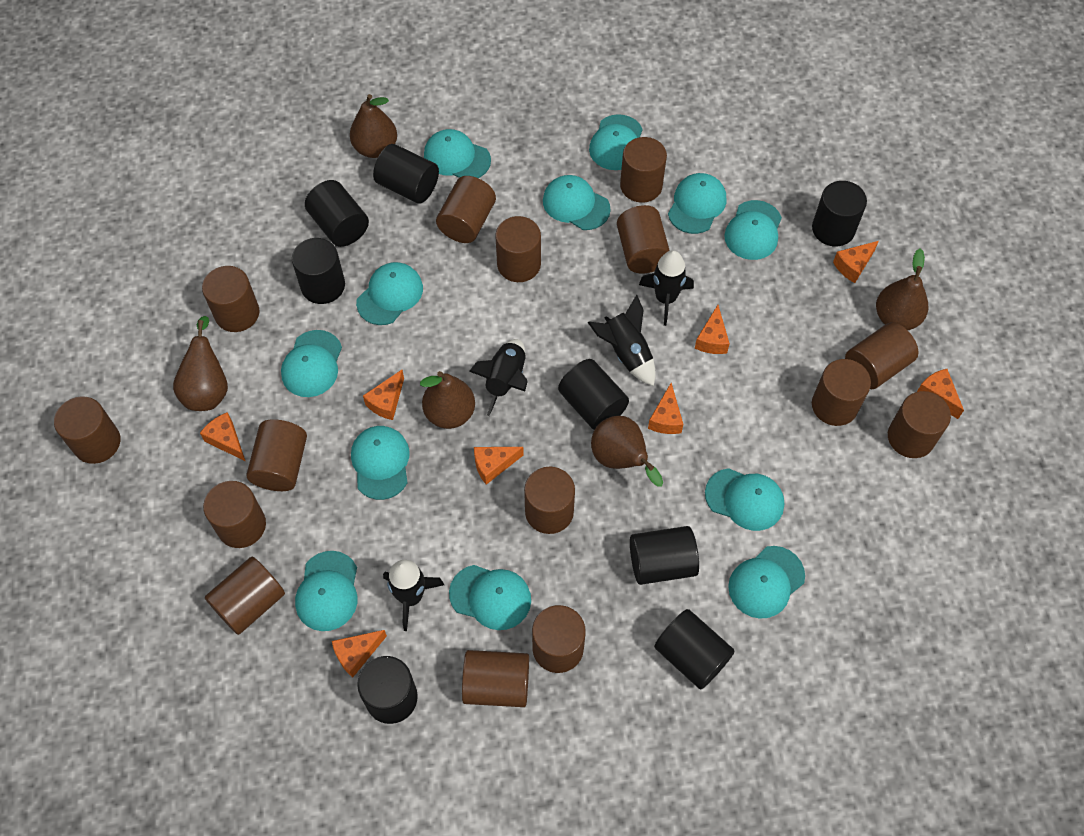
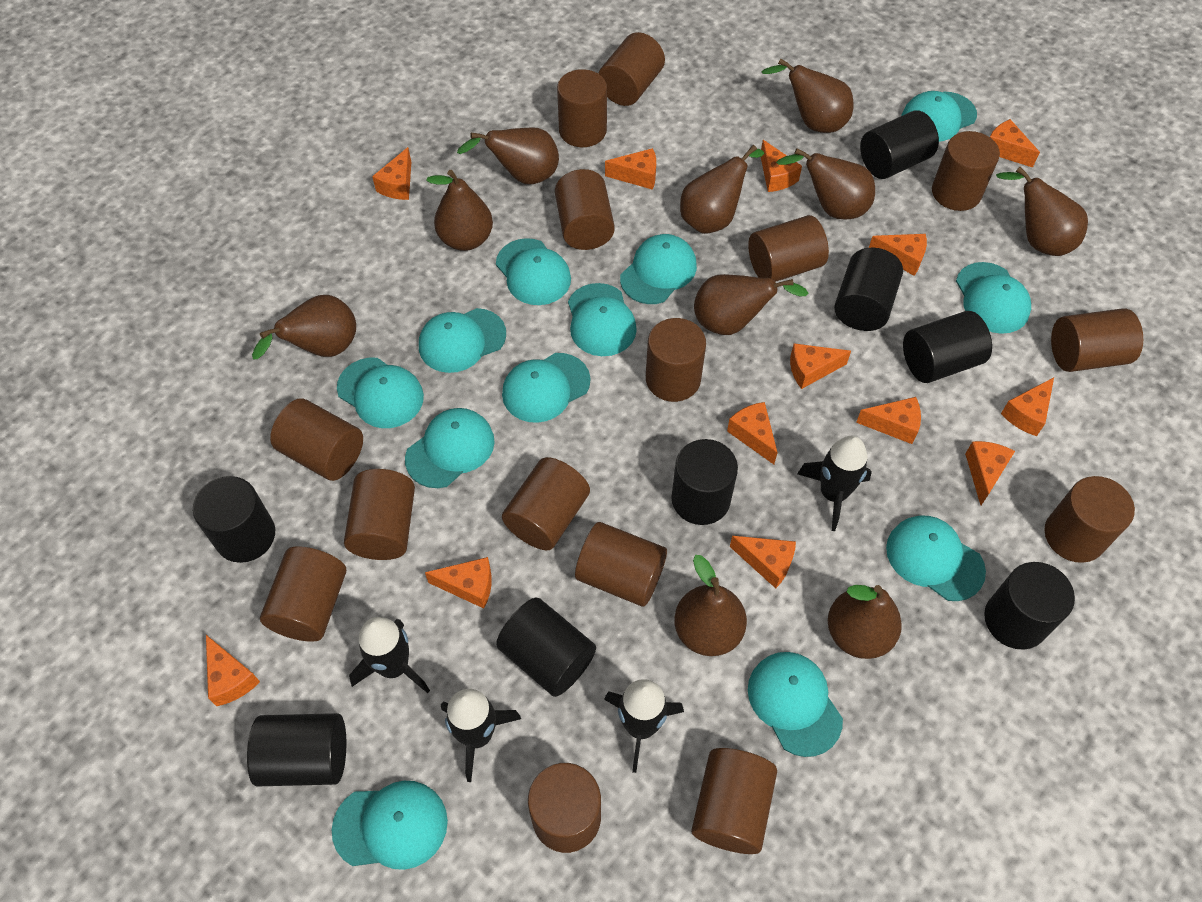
brown pear: [173,316,228,411] [350,94,397,158] [420,371,475,429] [591,416,663,487] [876,248,928,330] = 5 -> [252,295,356,360] [426,170,493,251] [457,127,559,184] [674,555,747,656] [680,145,764,234] [694,274,808,335] [761,58,854,133] [776,148,875,219] [828,585,902,659] [996,167,1088,256] = 10
orange cheese: [200,412,245,461] [332,630,387,677] [363,370,404,420] [474,447,524,485] [648,383,684,434] [695,305,730,354] [833,241,879,283] [917,369,964,419] = 8 -> [206,635,260,706] [372,147,411,200] [425,557,492,609] [605,148,656,190] [727,402,778,464] [730,536,796,588] [761,140,802,192] [790,343,851,389] [856,397,921,444] [869,234,927,276] [965,441,1015,505] [990,119,1040,168] [1001,377,1054,436] = 13

